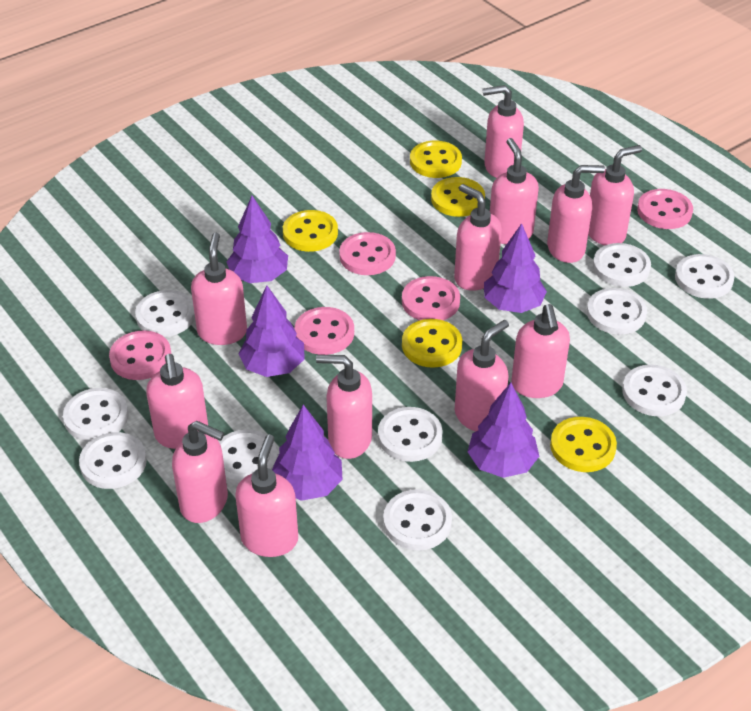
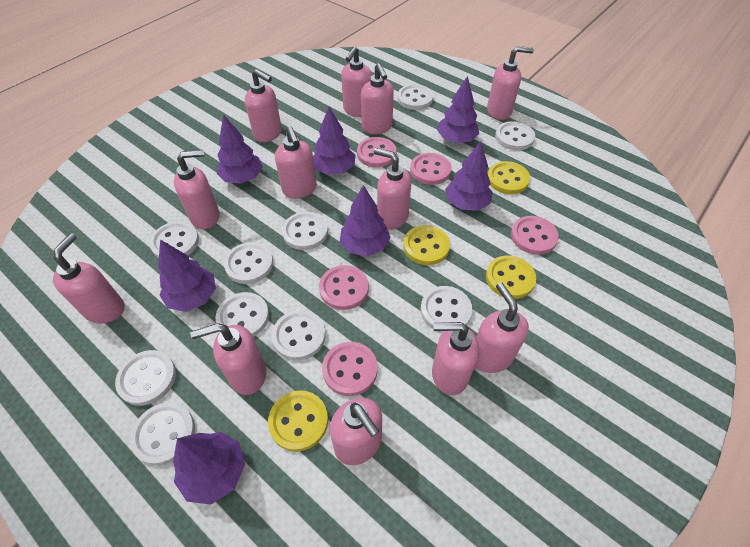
purple tree: [227,196,288,283] [239,285,305,377] [272,405,343,501] [468,383,539,478] [484,223,547,313] = 5 -> [158,240,216,312] [173,432,245,505] [217,115,263,184] [313,107,356,175] [340,185,391,256] [437,76,479,143] [445,141,493,211] = 7
yellow button: [283,210,338,252] [402,319,462,368] [410,141,462,178] [431,177,485,217] [550,417,617,472] = 5 -> [268,390,328,452] [403,225,450,265] [486,255,536,299] [488,161,530,194] = 4

